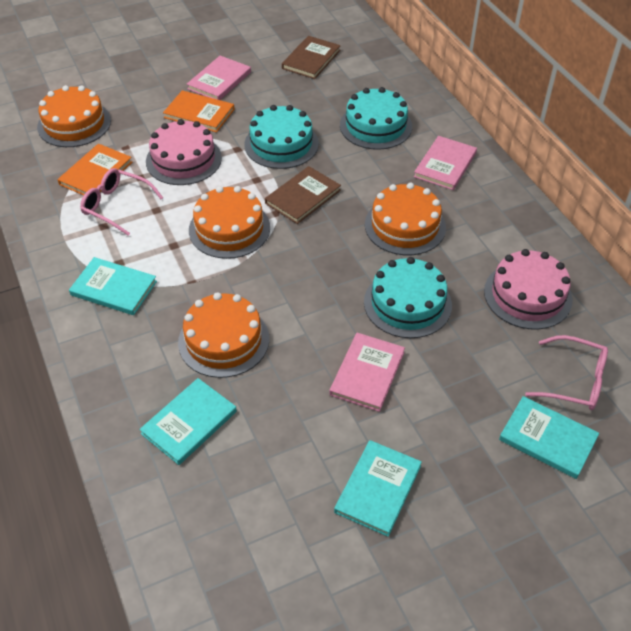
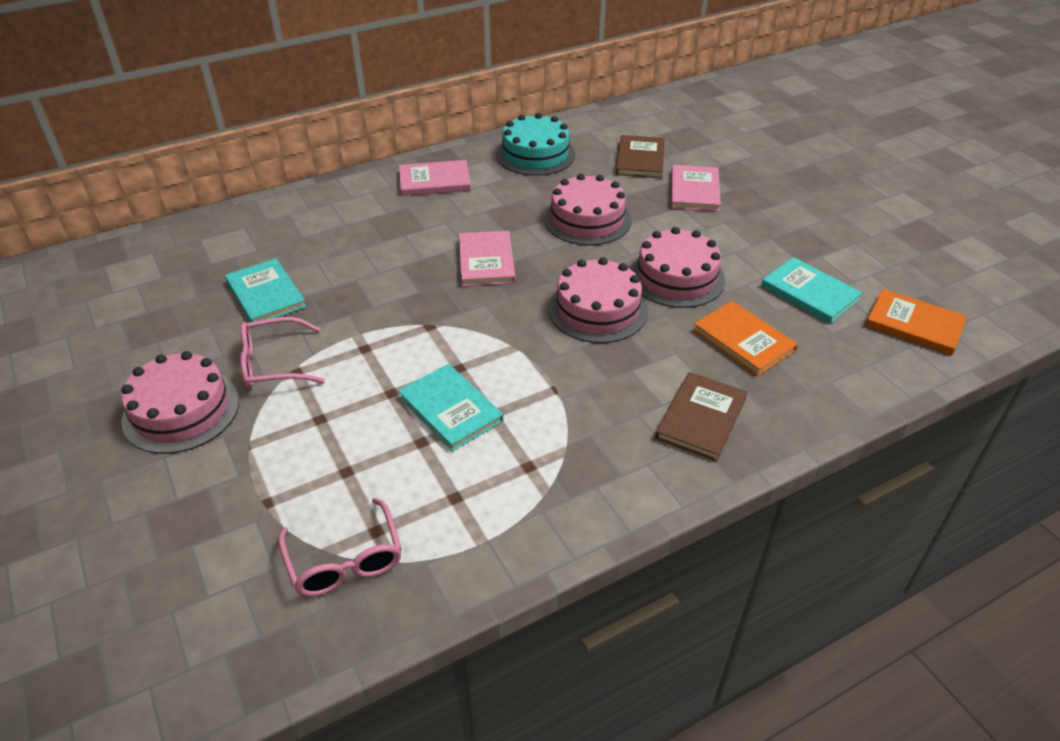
orange cake: [37,85,111,147] [178,292,269,378] [189,186,270,259] [365,183,446,255] = 4 -> none = 0
pink cake: [146,119,222,185] [484,249,573,330] = 2 -> [121,351,239,454] [544,174,632,245] [548,257,648,343] [630,227,725,308] = 4
turquoise book: [69,257,157,315] [139,378,237,465] [334,440,422,537] [499,396,599,479] = 4 -> [225,258,306,322] [398,364,504,451] [761,257,862,324] = 3
turquoise cake: [245,105,319,169] [340,87,412,150] [364,257,452,338] = 3 -> [496,113,575,176] = 1

